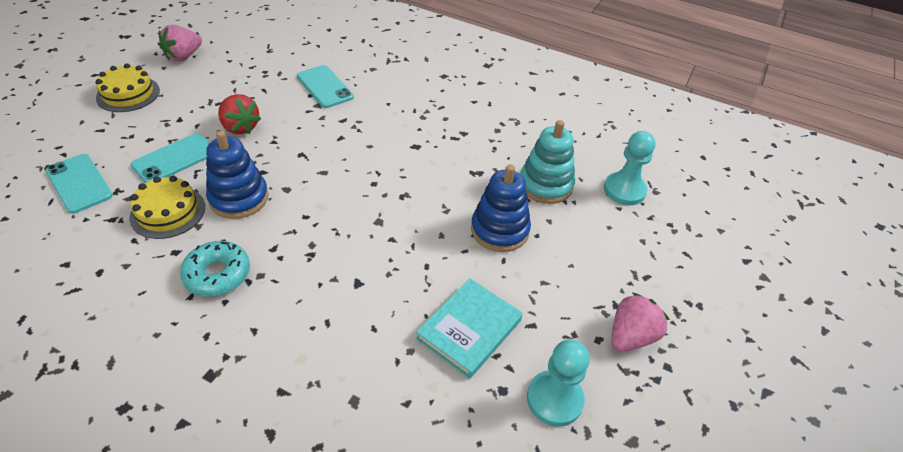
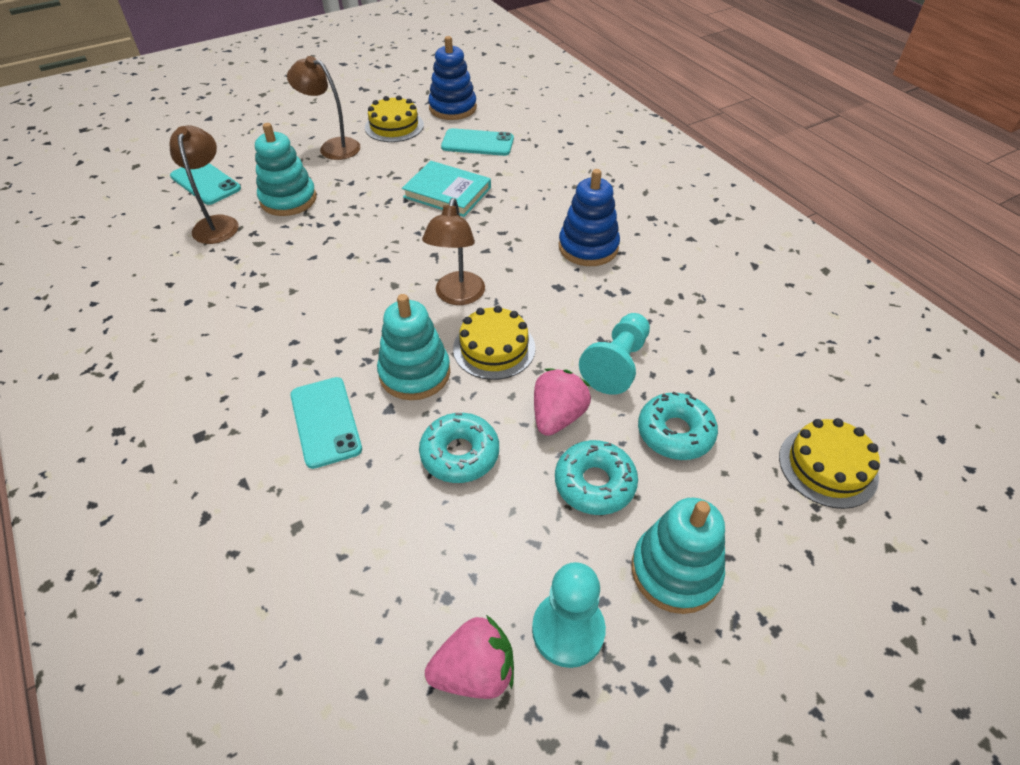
brown lamp: none = 0 -> [170,125,239,244] [287,56,360,160] [422,198,485,305] = 3
red strawberry: [218,94,261,134] = 1 -> none = 0
turquoise donut: [180,241,250,297] = 1 -> [419,413,499,483] [555,440,638,515] [638,392,718,460] = 3
turquoise stacking toy: [520,120,575,204] = 1 -> [255,123,316,216] [377,294,450,400] [631,498,725,614] = 3
yellow cake: [96,63,160,112] [129,176,205,239] = 2 -> [365,95,424,142] [453,305,536,380] [779,418,880,509] = 3

